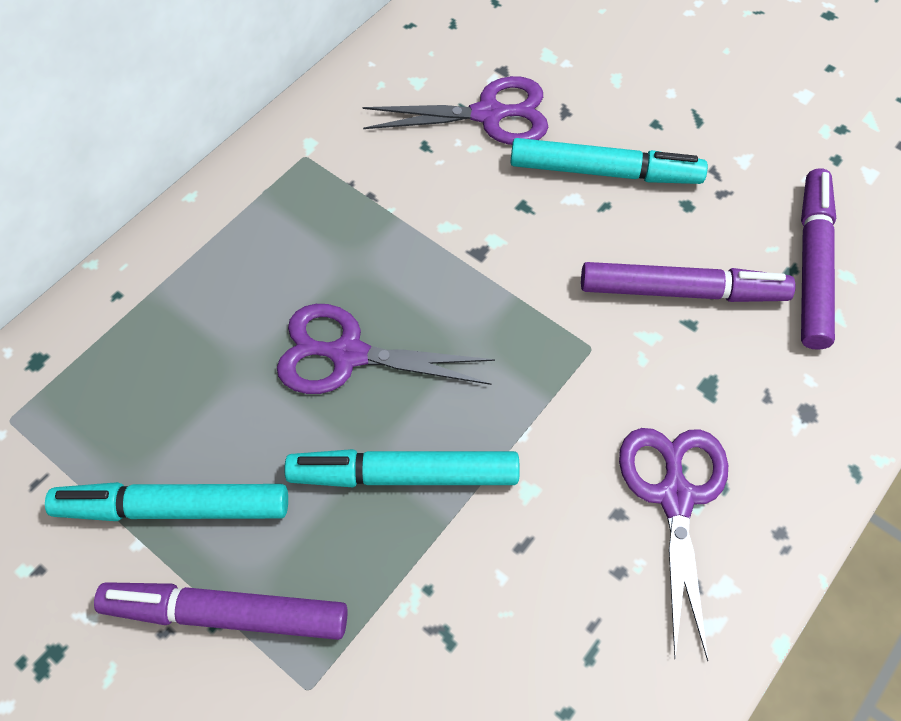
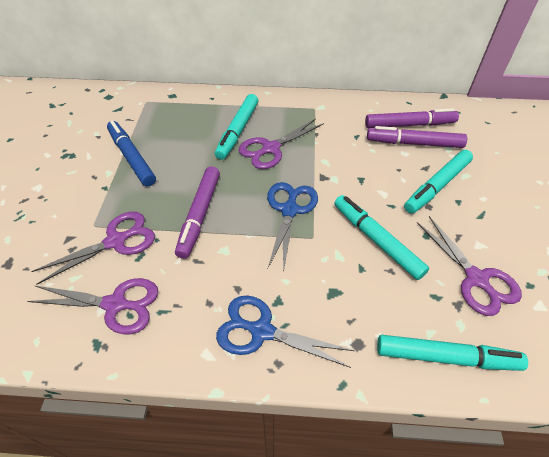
blue marker: none = 0 -> [107,121,156,186] = 1
blue scissors: none = 0 -> [216,296,354,368] [267,182,318,273] = 2
purple scissors: [277,304,495,394] [362,76,548,145] [619,428,728,661] = 3 -> [27,278,158,334] [31,211,155,285] [239,118,324,169] [417,216,522,316] = 4
turquoise marker: [45,482,288,521] [284,449,520,487] [510,138,708,184] = 3 -> [215,94,258,160] [334,195,429,280] [377,335,528,371] [404,150,473,213] = 4

